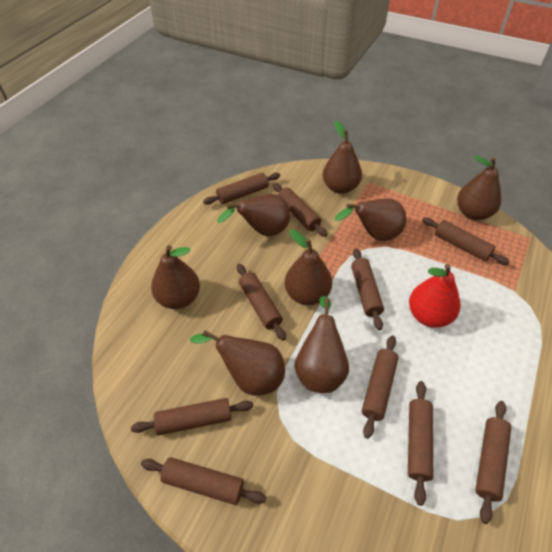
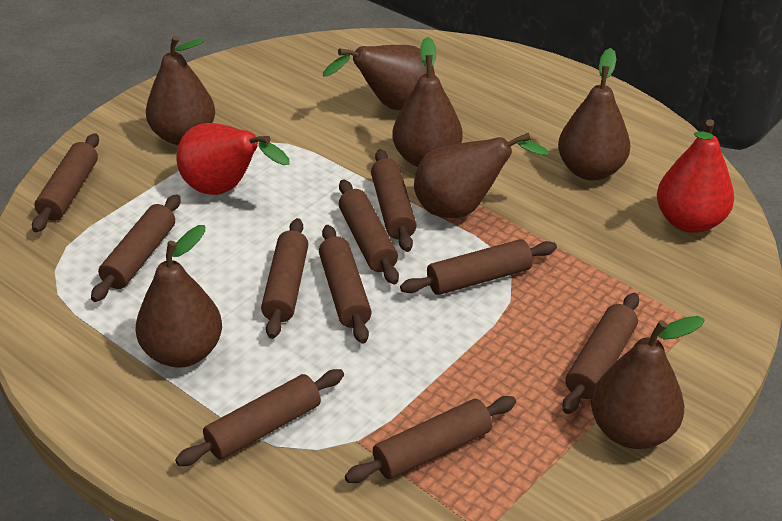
brown pear: [151,245,200,309] [190,330,285,396] [217,194,290,236] [285,229,332,305] [295,296,349,393] [323,121,362,194] [335,198,406,241] [457,155,501,220] = 8 -> [136,225,222,368] [146,36,215,145] [323,45,435,110] [392,37,463,167] [414,133,549,218] [558,48,630,180] [591,316,705,449] = 7
red pear: [409,264,460,328] = 1 -> [177,123,290,195] [657,119,734,233] = 2

